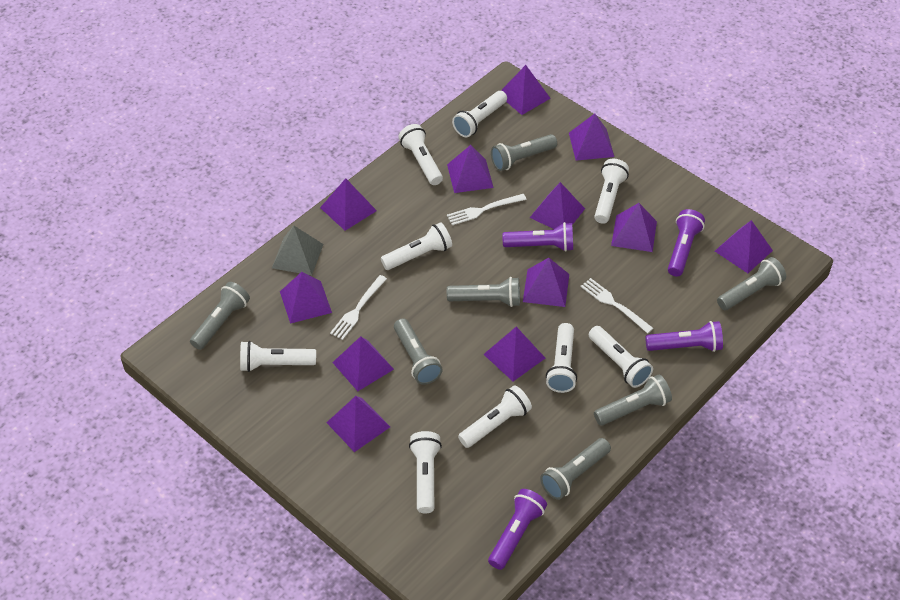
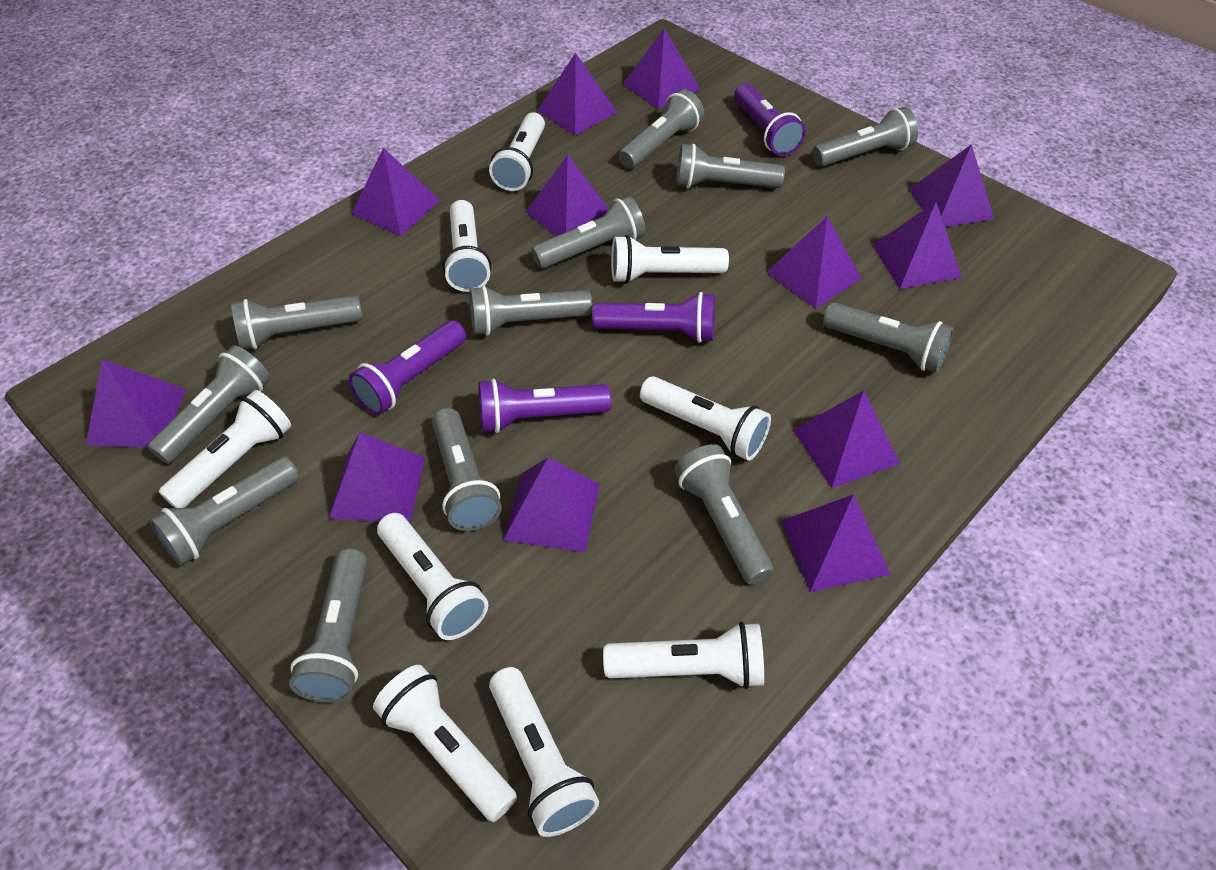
grey flashlight: [190,282,250,350] [394,318,443,385] [447,277,520,307] [491,134,557,171] [540,438,611,500] [594,375,672,426] [717,257,786,310] = 7 -> [147,345,270,464] [149,456,299,566] [231,295,362,349] [289,548,367,703] [432,408,502,531] [469,285,592,336] [531,196,646,269] [619,89,704,169] [675,444,774,585] [676,143,785,189] [813,107,918,167] [823,302,954,373] = 12
grey pyramid: [272,225,323,275] = 1 -> none = 0
white fork: [330,275,387,340] [447,194,527,225] [581,278,653,333] = 3 -> none = 0

